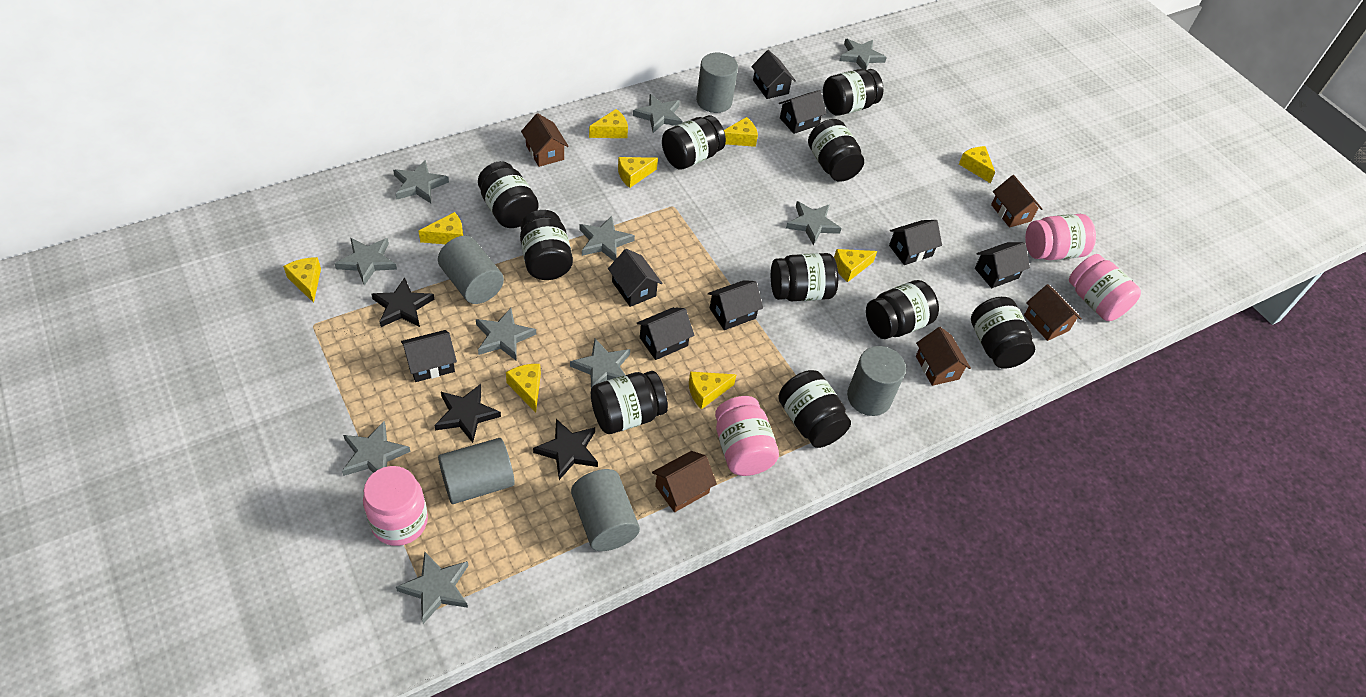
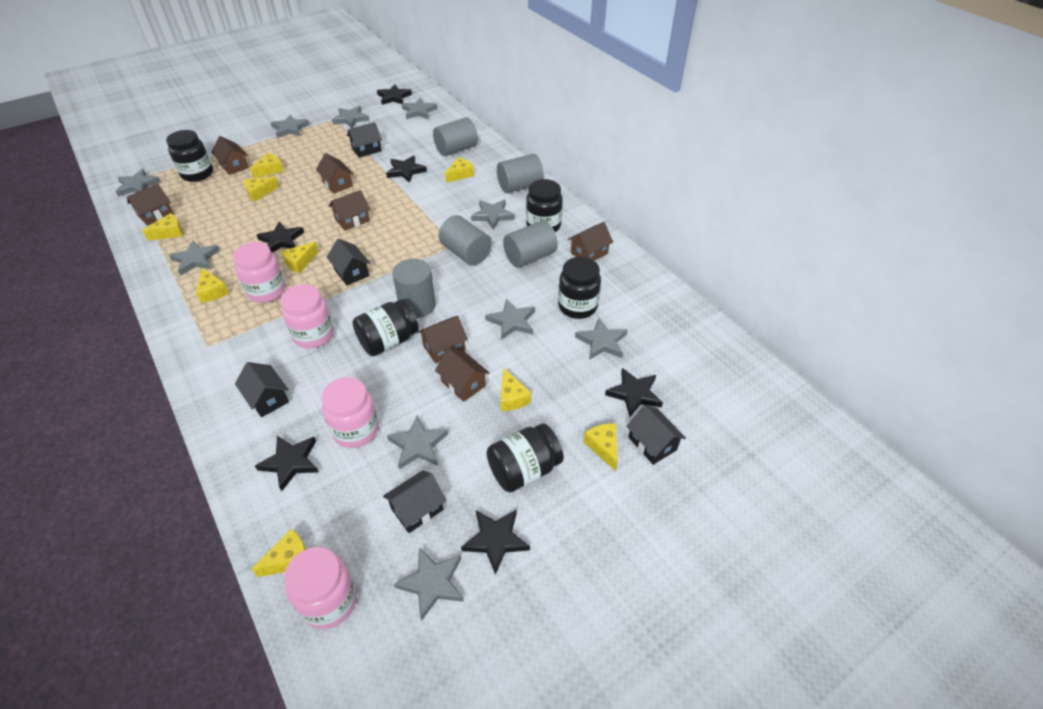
black house: [401,330,457,382] [608,249,662,307] [637,307,694,360] [708,280,763,330] [751,50,796,99] [779,90,827,134] [889,220,942,265] [975,242,1030,288] = 8 -> [235,362,289,417] [327,239,370,285] [347,122,382,158] [383,470,447,533] [626,405,686,465] = 5
black jar: [478,161,539,228] [520,210,573,280] [591,371,668,434] [662,115,726,170] [771,253,838,301] [778,370,851,448] [808,119,864,182] [823,69,883,116] [866,280,939,339] [971,297,1035,369] = 10 -> [166,130,213,182] [353,299,419,356] [486,423,564,492] [526,179,563,232] [558,257,601,319] = 5
black star: [371,277,434,327] [434,384,501,443] [533,419,598,480] = 3 -> [255,436,319,491] [257,222,304,252] [377,85,412,105] [386,155,427,183] [461,509,530,575] [605,368,663,417] = 6
brown house: [521,113,569,167] [652,451,717,512] [916,327,971,386] [991,175,1042,228] [1024,284,1082,341] = 5 -> [127,184,174,226] [211,136,249,175] [316,153,353,194] [329,190,370,231] [418,316,468,363] [435,348,489,402] [568,222,613,261] = 7

